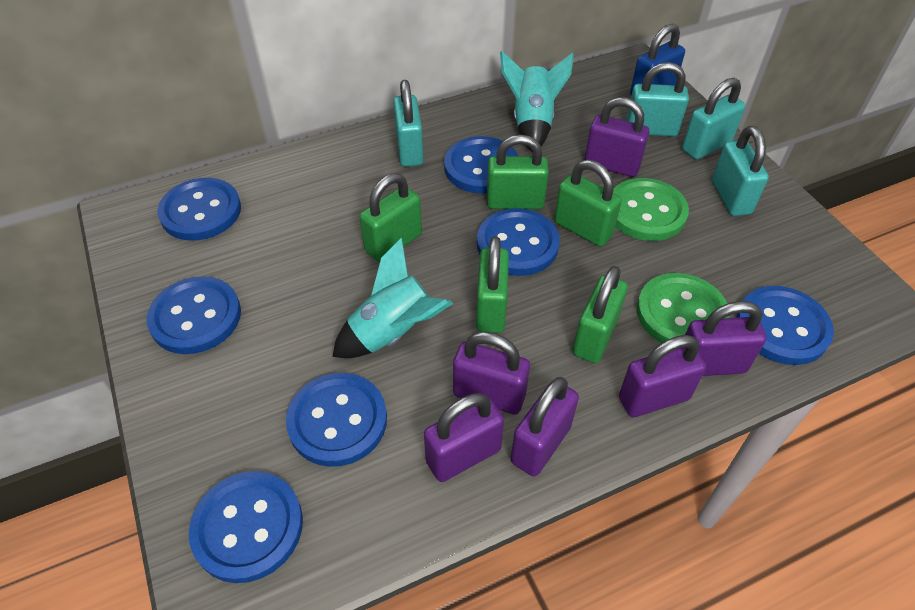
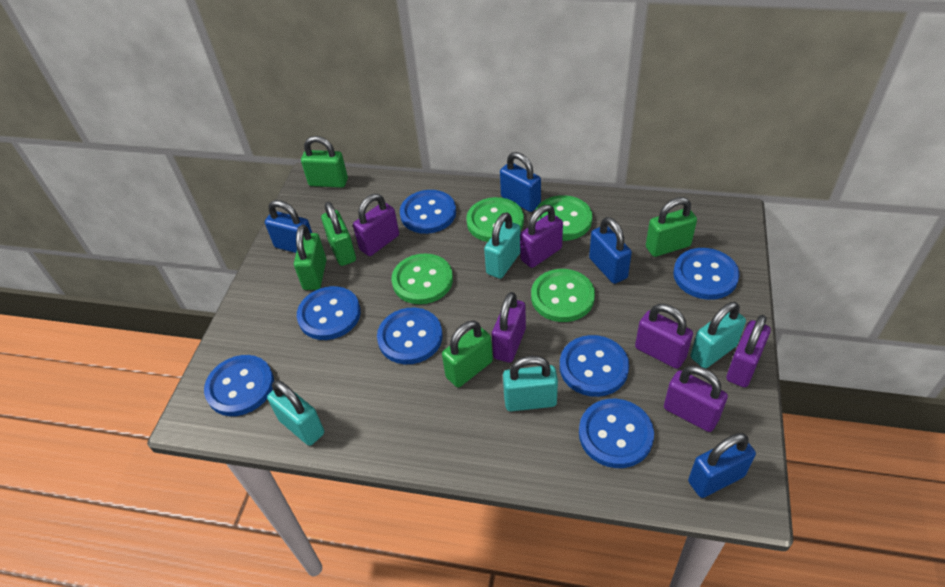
blue padlock: [630,24,685,95] = 1 -> [265,200,312,253] [500,152,541,212] [589,217,632,284] [688,433,756,498] = 4
green button: [613,178,689,241] [637,273,730,343] = 2 -> [392,253,453,304] [466,197,524,242] [531,269,595,322] [535,195,592,241] = 4
turquoise rocket: [333,238,453,358] [500,51,574,152] = 2 -> none = 0

